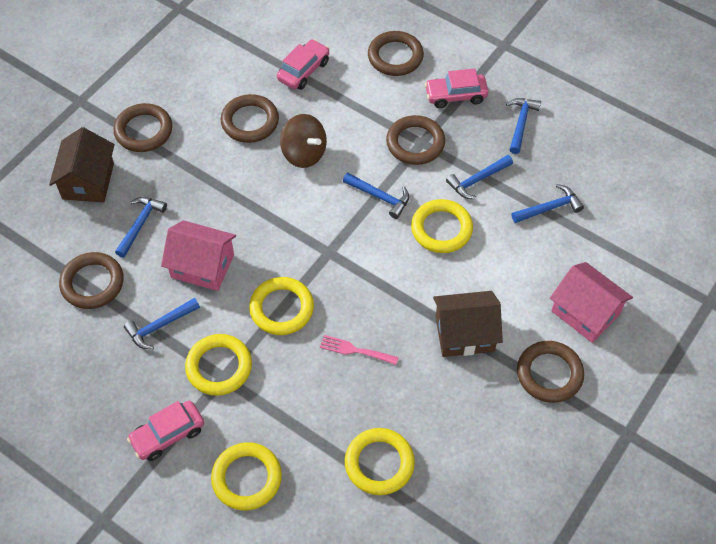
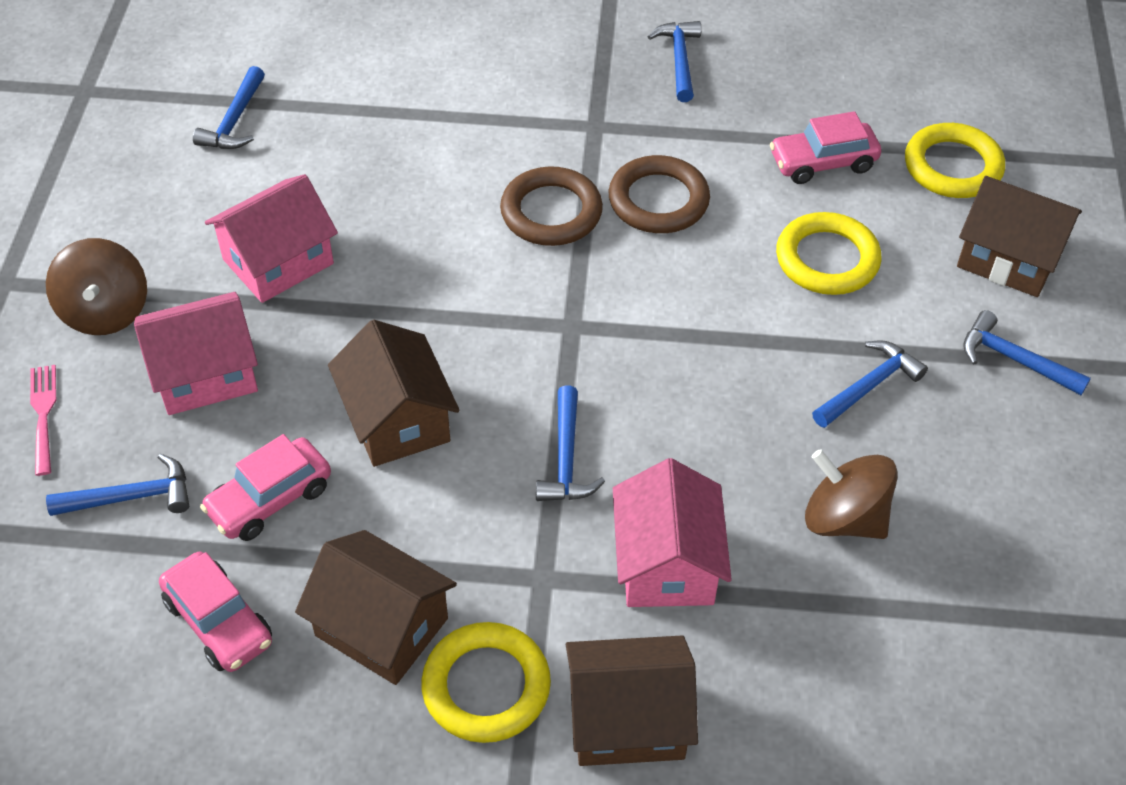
brown house: [49,127,115,202] [433,291,503,357] = 2 -> [295,530,457,685] [328,320,460,467] [566,635,698,766] [957,176,1082,297] = 4
brown ring: [59,252,124,309] [114,103,172,152] [221,94,279,143] [368,31,424,76] [386,115,445,165] [517,341,584,403] = 6 -> [500,166,603,246] [609,155,710,233] = 2
brown spinning top: [280,114,327,168] = 1 -> [46,238,147,335] [805,449,897,539] = 2
pink house: [161,220,236,291] [550,262,633,343] = 2 -> [134,292,258,415] [205,174,338,303] [613,458,732,607] = 3
yellow ring: [185,334,252,396] [211,442,282,510] [249,277,314,335] [345,428,415,495] [411,199,473,253] = 5 -> [421,622,551,743] [776,212,881,295] [905,123,1005,198] = 3

